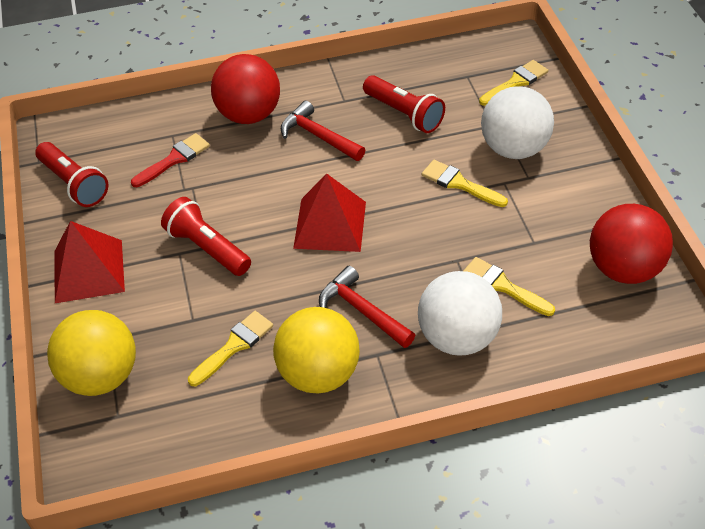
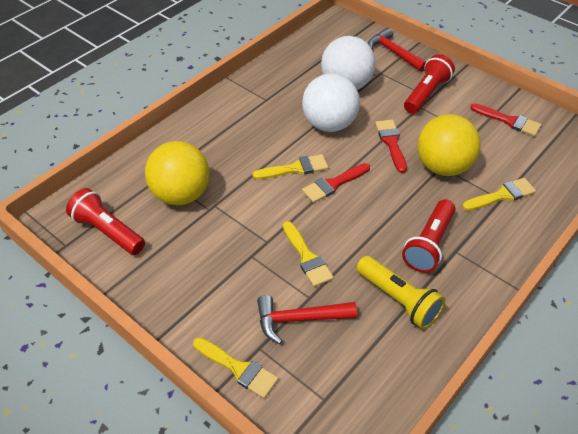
red ball: [211,54,280,124] [590,204,673,284] = 2 -> none = 0
red brush: [131,133,210,187] = 1 -> [302,163,370,203] [375,120,407,173] [470,103,541,136] = 3
red pyramid: [54,221,125,303] [293,173,366,252] = 2 -> none = 0
yellow flashlight: none = 0 -> [356,256,445,329] = 1

